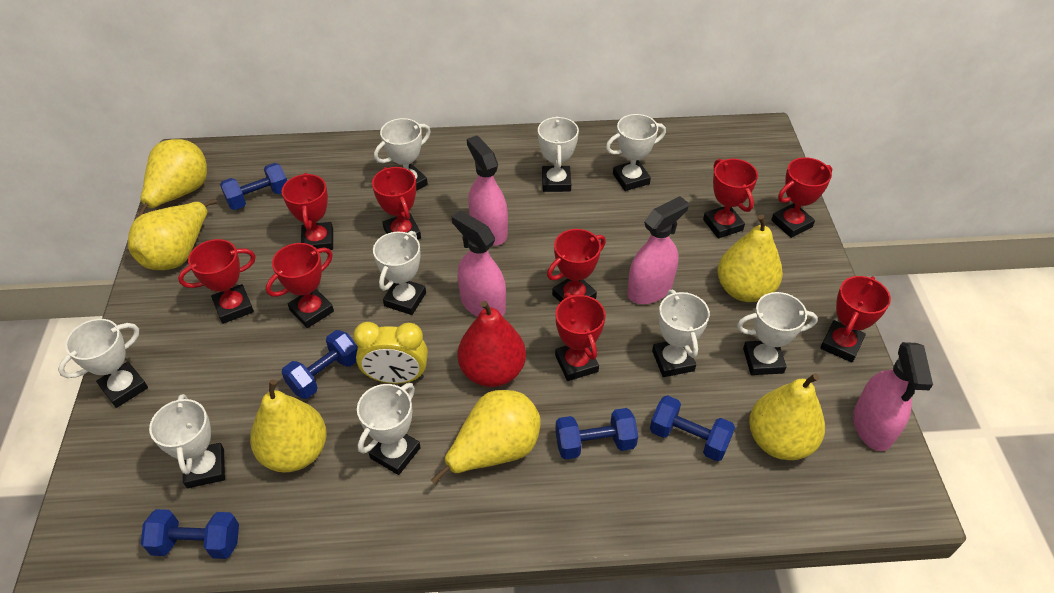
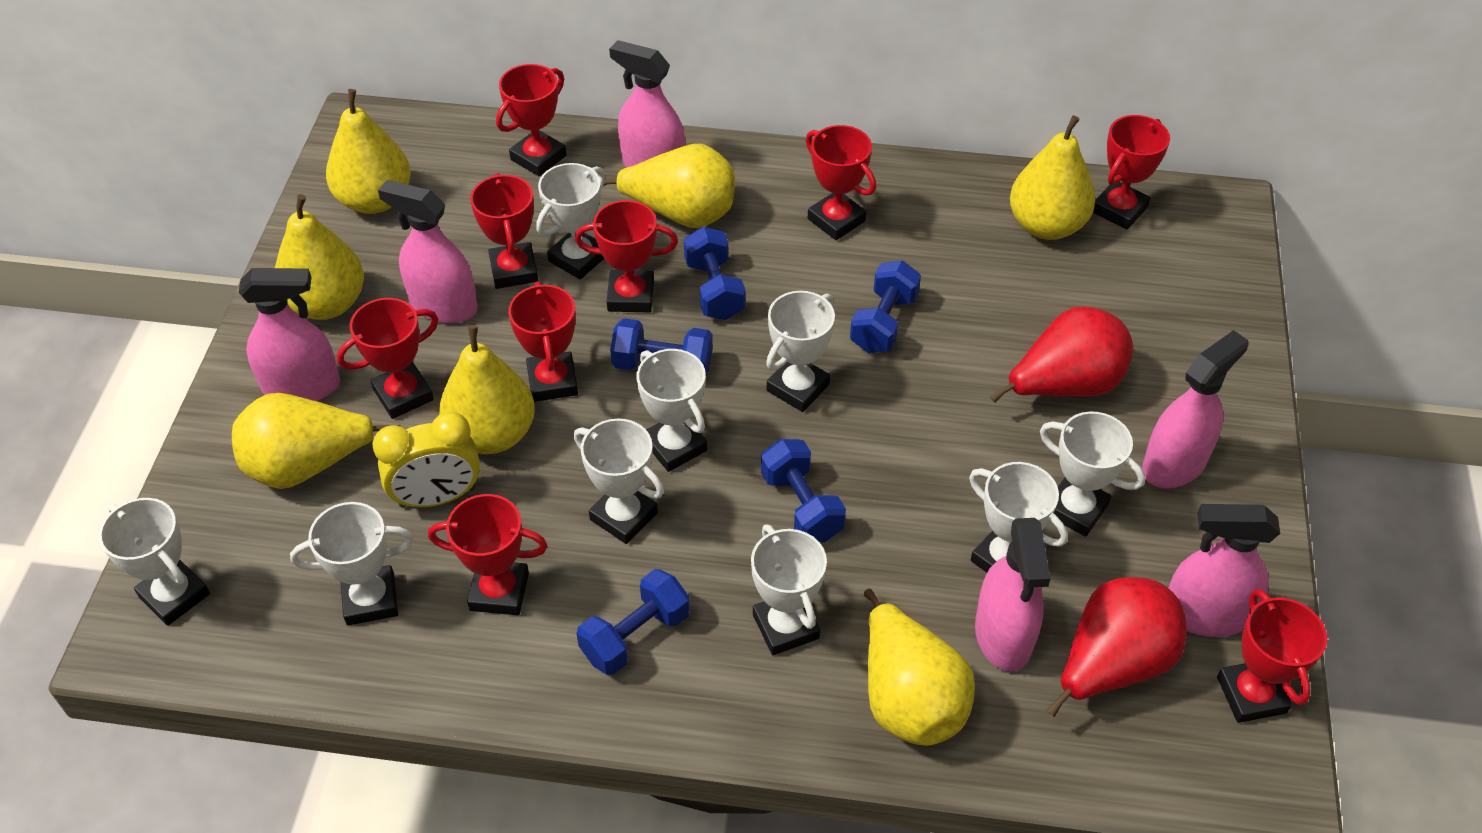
pink spray bottle: [452,211,506,317] [467,135,508,246] [627,196,689,304] [853,342,933,451] = 4 -> [239,268,340,401] [378,180,477,323] [609,40,685,167] [975,518,1050,672] [1142,330,1249,488] [1169,504,1280,637] = 6
red pear: [457,301,526,387] = 1 -> [990,306,1133,403] [1046,577,1187,717] = 2
yellow pear: [128,199,217,270] [137,139,207,217] [250,379,327,473] [431,390,541,484] [717,215,783,302] [749,373,825,460] = 6 -> [232,393,401,489] [275,194,364,320] [326,89,411,214] [439,325,535,454] [604,144,735,228] [864,589,975,746] [1010,115,1095,240] = 7

